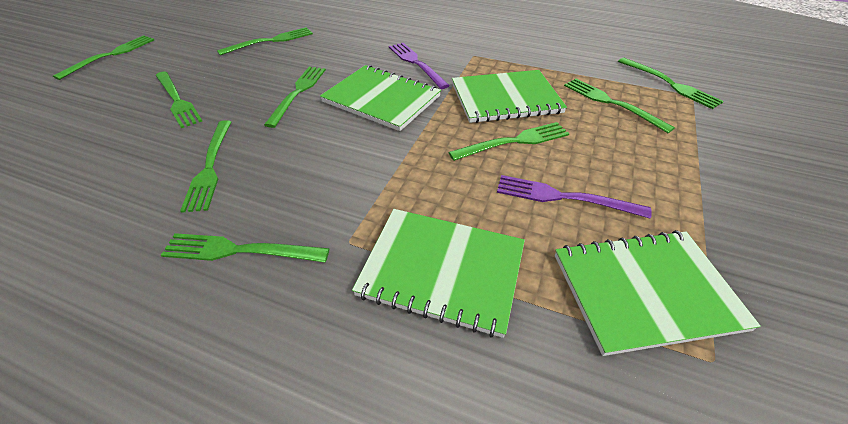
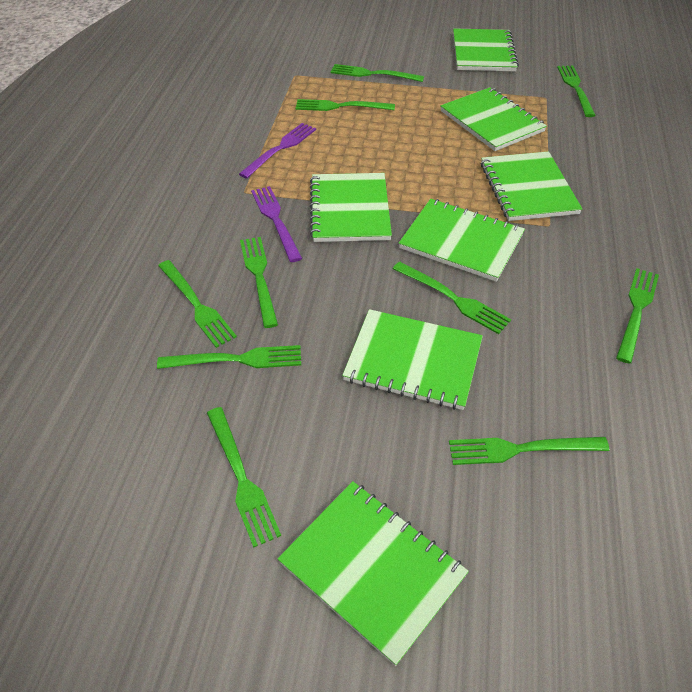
green fork: [53,35,154,80] [156,72,202,128] [161,233,329,262] [180,120,231,213] [217,27,313,55] [264,67,326,128] [448,122,569,161] [564,79,675,133] [618,58,724,109] = 9 -> [157,345,301,369] [158,260,237,348] [207,407,281,548] [240,237,278,328] [296,99,395,111] [331,64,424,82] [393,262,511,334] [449,437,609,465] [557,66,596,117] [616,268,659,364] = 10
green notebook: [320,65,441,131] [352,209,525,338] [452,70,567,123] [555,230,761,356] = 4 -> [278,481,469,666] [310,173,392,242] [342,309,483,410] [399,199,525,282] [440,87,547,151] [453,28,519,72] [481,151,582,221] = 7

